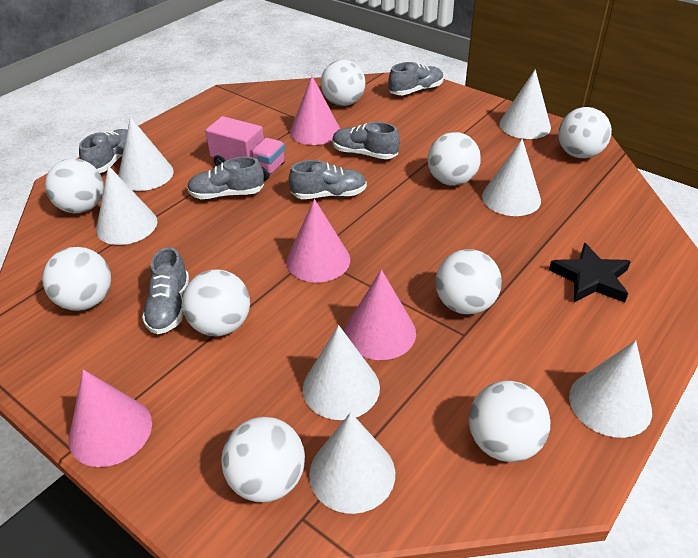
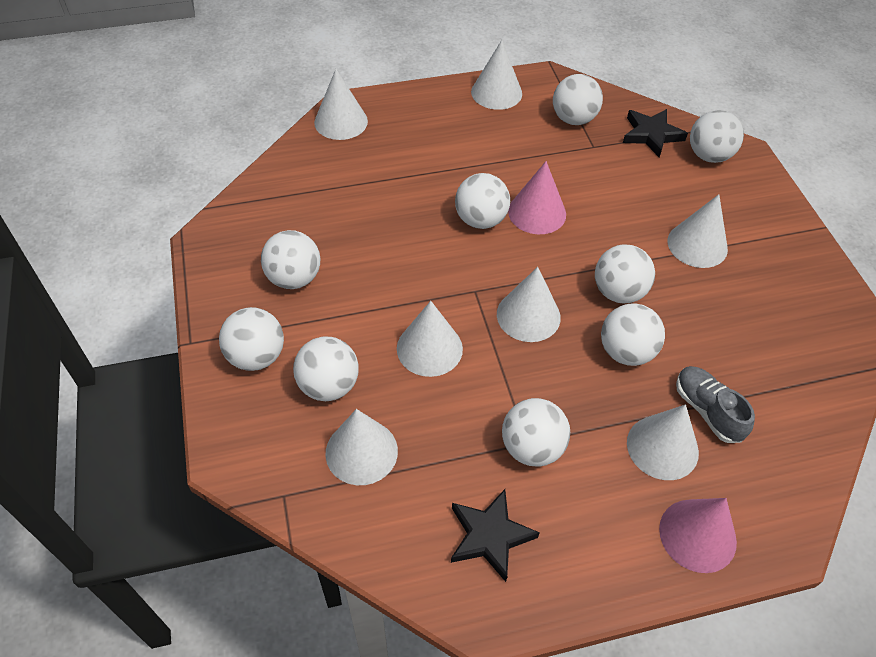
black star: [549,243,631,303] = 1 -> [451,489,540,582] [623,109,688,157] = 2
grey shoe: [79,129,127,173] [142,247,189,334] [187,157,264,199] [289,160,367,199] [332,122,400,159] [388,62,444,95] = 6 -> [676,366,755,443] = 1
pink cone: [69,369,152,467] [286,199,350,282] [290,76,340,145] [345,270,416,360] = 4 -> [508,161,566,234] [659,498,737,573] = 2
pink truck: [205,116,285,181] = 1 -> none = 0

